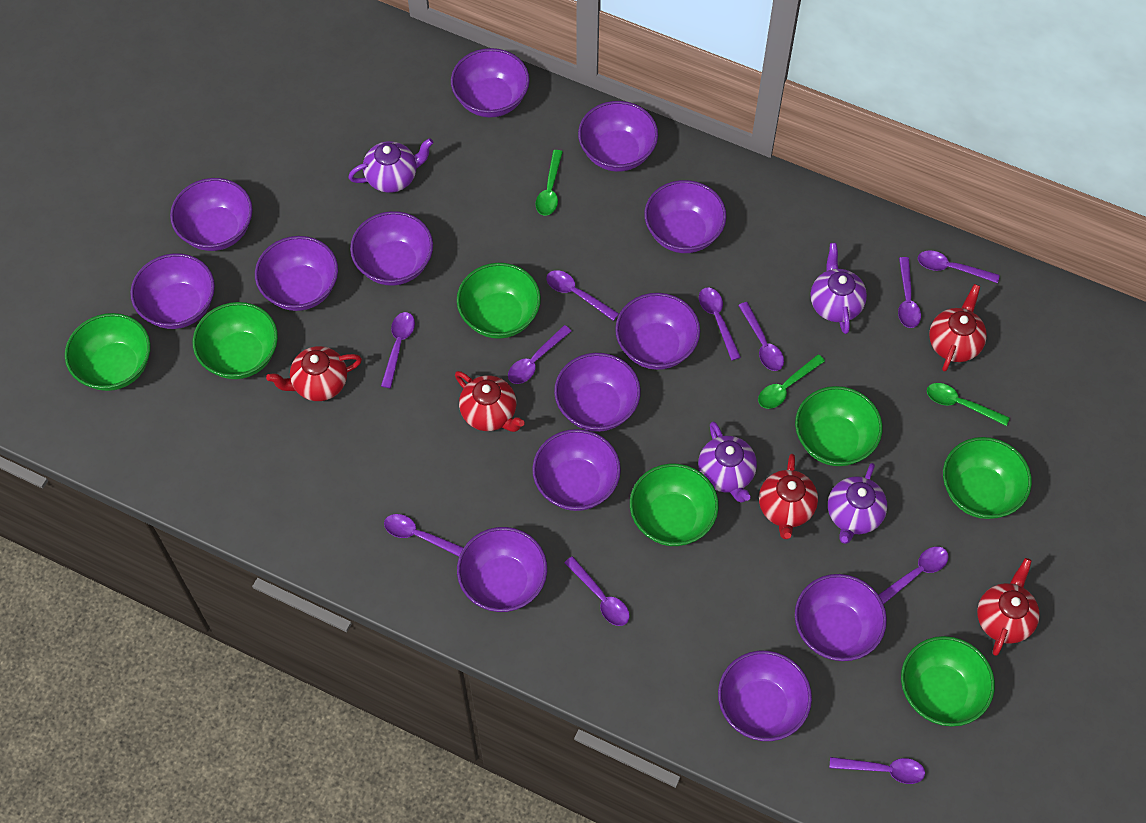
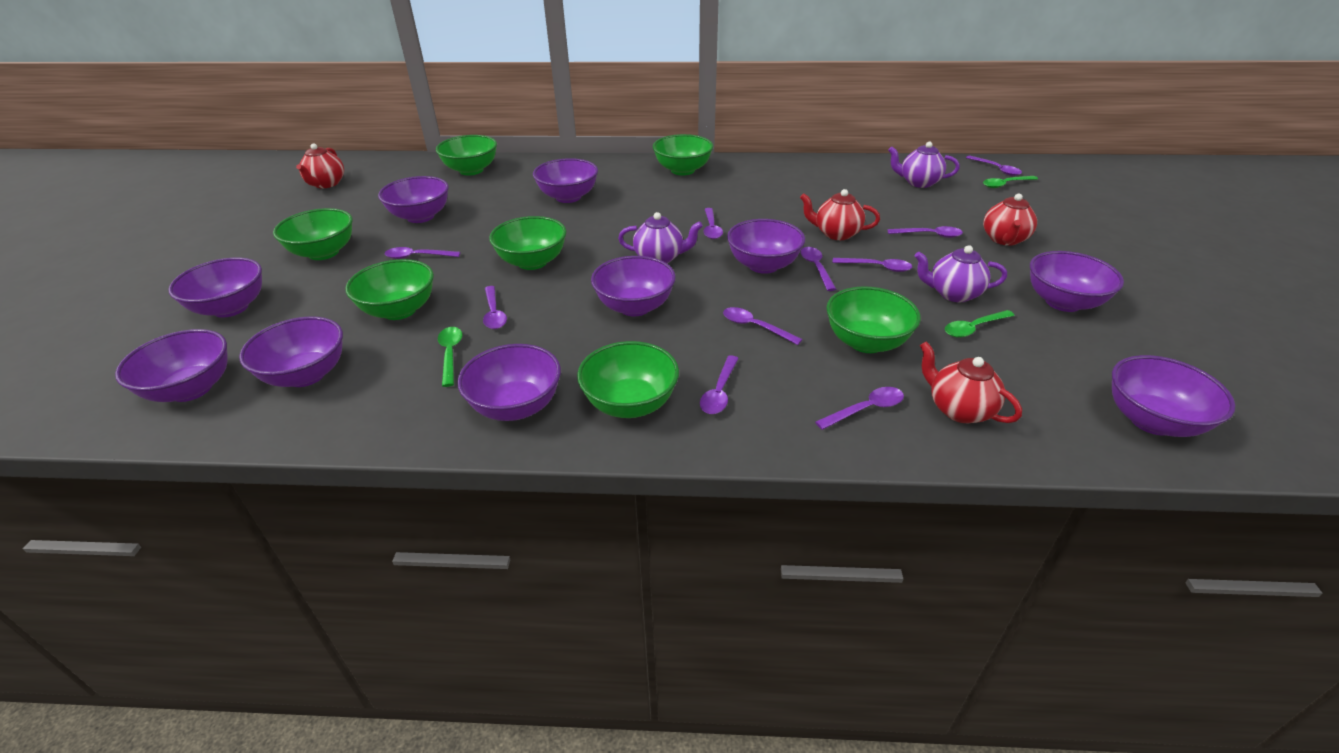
purple bowl: [130,253,215,329] [170,178,253,251] [255,236,338,311] [350,211,433,286] [451,48,530,118] [457,527,547,612] [532,429,621,511] [554,353,641,432] [578,101,658,172] [615,293,700,370] [644,180,727,253] [718,651,812,741] [795,574,887,661] = 13 -> [115,329,228,402] [168,257,262,318] [239,316,343,387] [378,176,449,223] [457,344,561,421] [533,158,598,203] [591,256,676,317] [727,219,805,274] [1030,251,1124,312] [1112,355,1236,437] = 10
purple spoon: [381,312,415,388] [384,514,464,556] [508,325,571,384] [547,270,619,321] [564,556,630,626] [699,287,741,361] [738,302,784,371] [829,757,925,784] [879,547,949,604] [898,257,921,328] [918,250,1000,283] = 11 -> [385,247,461,259] [483,286,507,329] [700,355,739,414] [703,208,723,239] [723,307,803,345] [801,247,836,291] [815,387,904,430] [832,258,912,272] [887,226,963,238] [966,155,1022,176] = 10
purple teapot: [348,138,433,193] [698,421,757,502] [811,243,867,334] [828,463,887,544] = 4 -> [618,212,703,263] [888,142,960,188] [915,245,1007,302] = 3
red teapot: [266,346,362,401] [455,371,525,432] [759,454,818,539] [929,284,987,372] [977,558,1040,656] = 5 -> [296,143,344,188] [800,189,880,240] [920,341,1022,423] [983,194,1037,246] = 4

